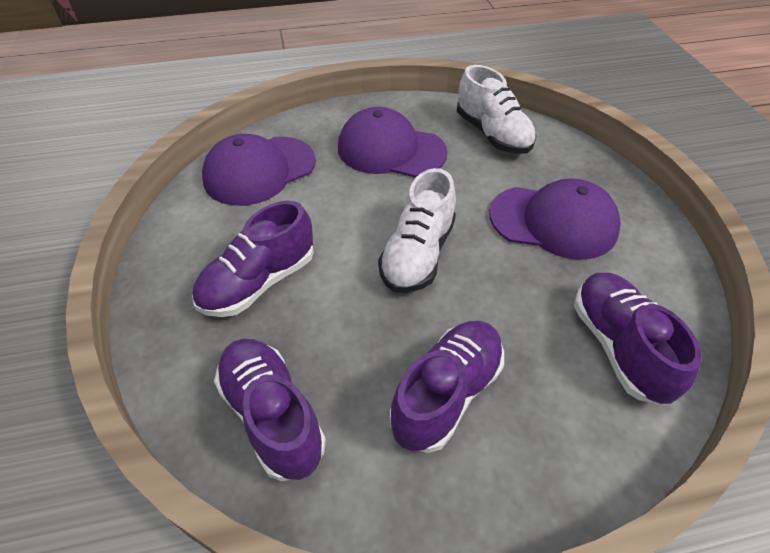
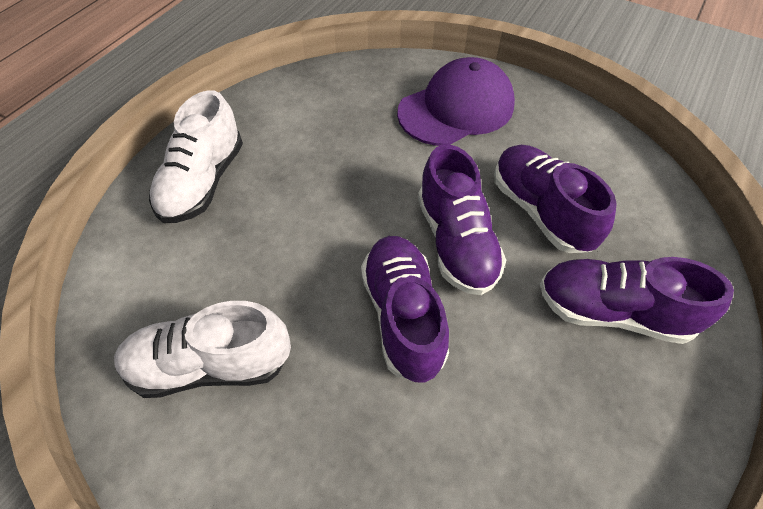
purple cap: [202,134,316,206] [338,107,448,178] [489,178,621,260] = 3 -> [397,57,515,146] = 1

